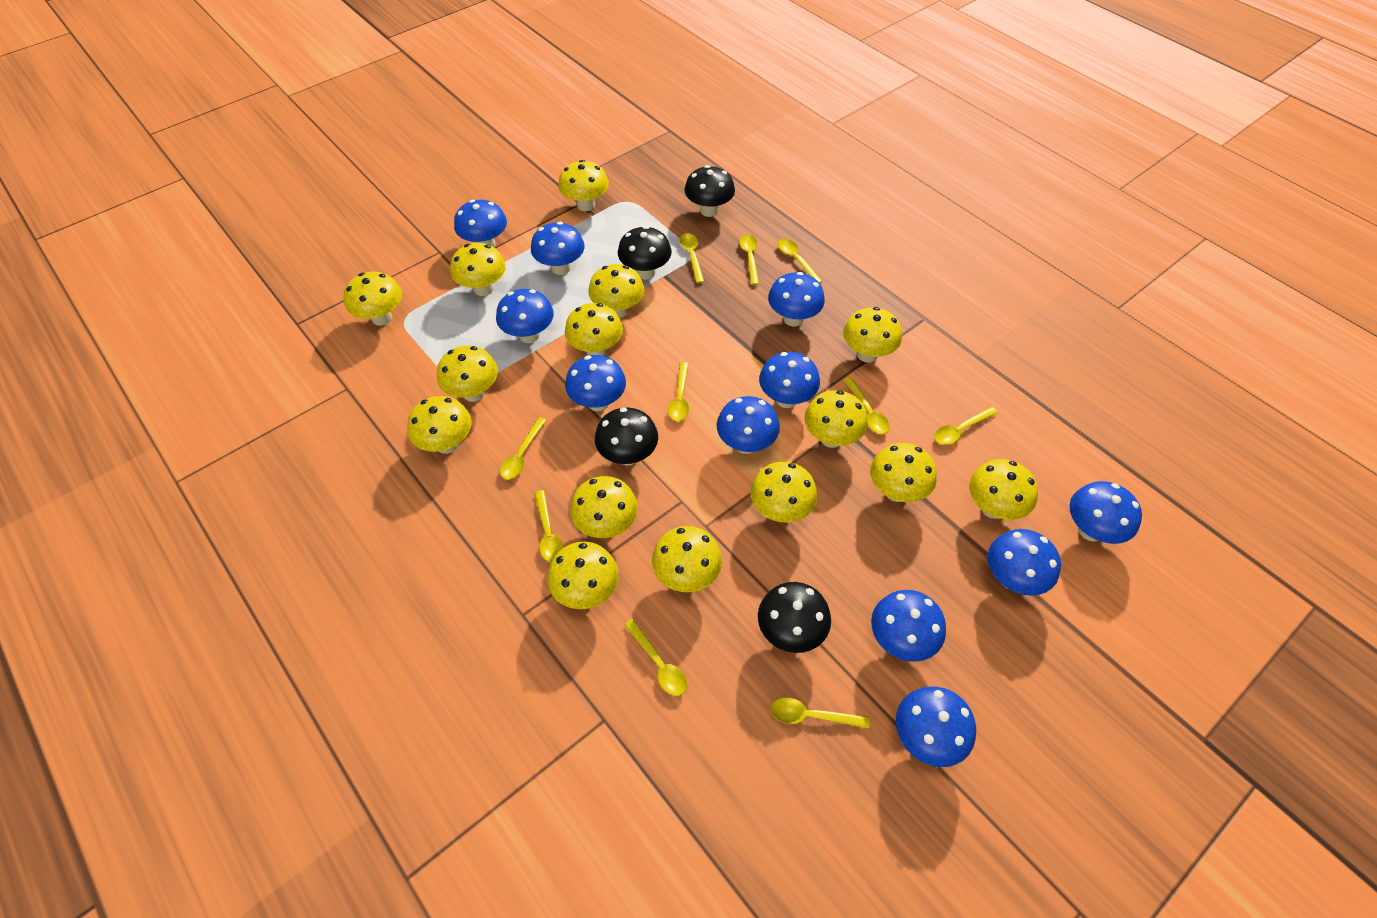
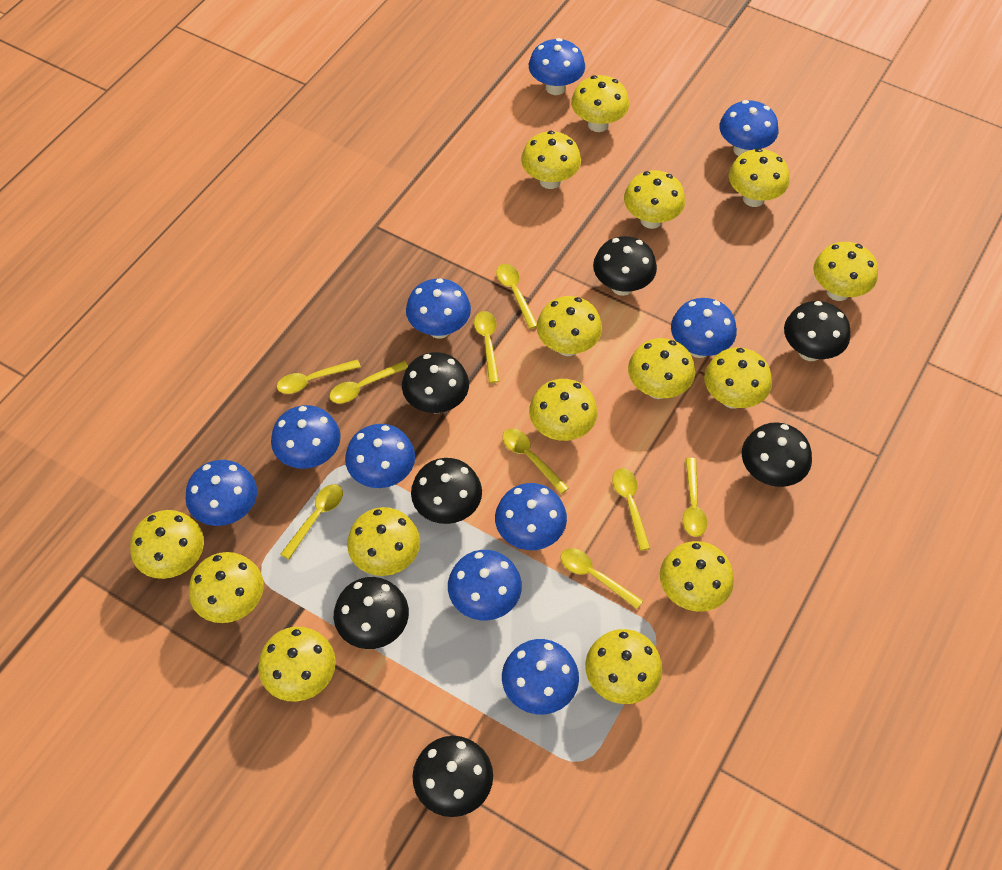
black mushroom: [595,408,658,466] [618,226,672,279] [685,165,735,217] [758,582,831,653] = 4 -> [334,577,409,649] [402,352,469,413] [411,458,482,524] [412,736,493,817] [593,236,657,296] [742,422,812,487] [784,301,850,361] = 7
blue mushroom: [454,200,507,247] [496,289,554,343] [531,222,584,275] [565,355,626,411] [717,396,780,454] [759,352,820,408] [768,272,825,326] [871,590,946,662] [896,687,976,767] [987,529,1061,596] [1069,481,1142,544] = 11 -> [185,460,257,526] [271,405,341,469] [345,424,415,488] [406,278,471,339] [448,550,522,620] [495,483,567,550] [502,639,579,714] [529,38,585,95] [671,298,737,358] [719,100,779,156] = 10
yellow spoon: [500,417,547,480] [534,490,564,562] [624,619,687,696] [668,362,689,421] [679,233,704,283] [739,234,759,285] [770,698,870,729] [778,238,823,283] [843,377,890,434] [934,407,998,445] = 10 -> [277,359,361,394] [280,484,343,559] [329,361,408,404] [474,311,499,383] [496,264,537,329] [502,429,569,494] [561,548,643,609] [612,468,650,551] [682,458,707,537] = 9

